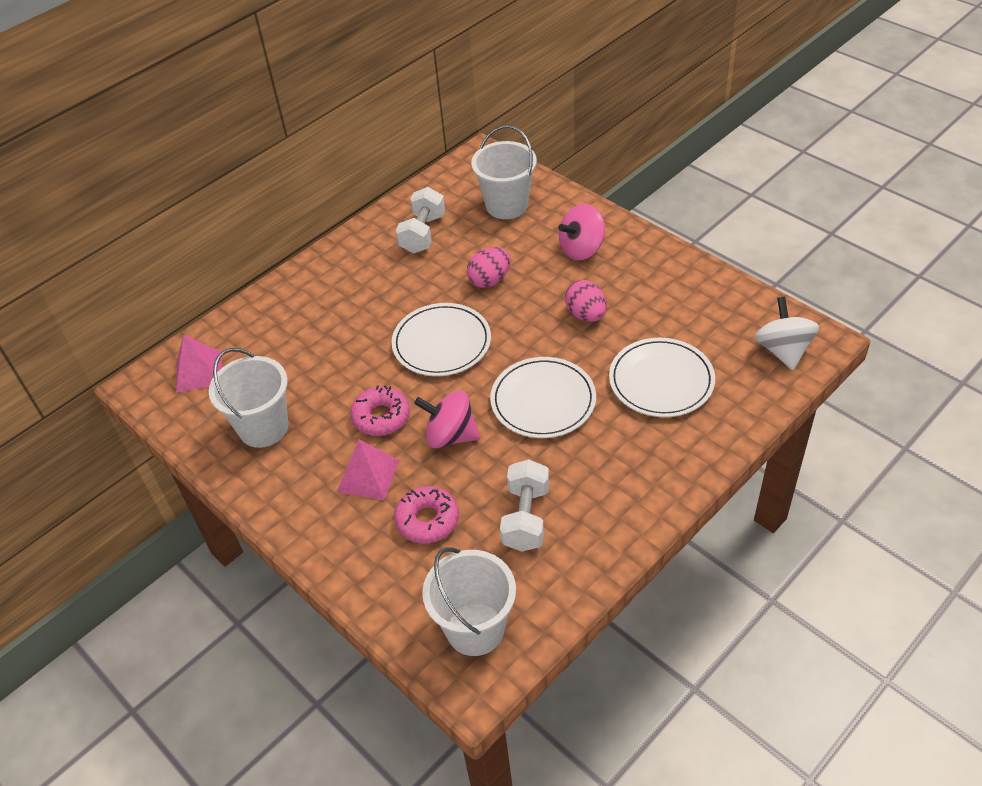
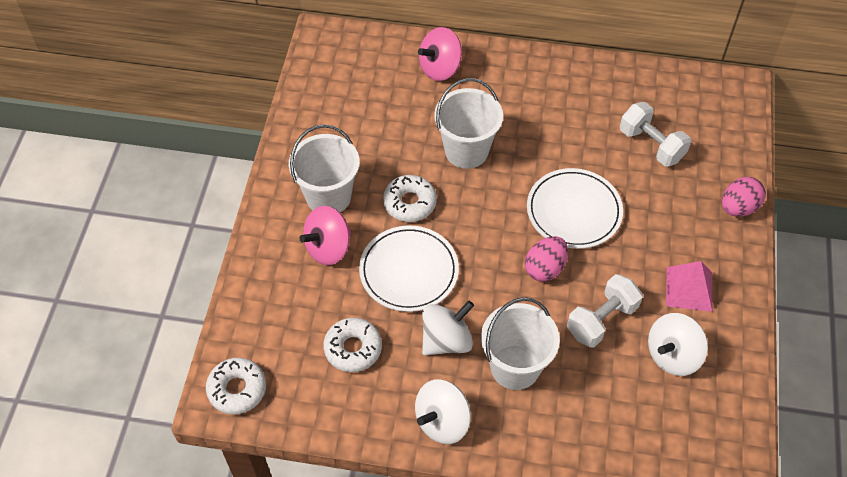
pink donut: [350,385,410,436] [394,486,459,543] = 2 -> none = 0
pink pyramid: [176,335,222,393] [337,440,400,500] = 2 -> [666,261,712,312] = 1
white donut: none = 0 -> [206,358,266,414] [323,318,382,372] [383,175,437,222] = 3
white plate: [392,303,491,376] [490,357,596,438] [609,338,715,417] = 3 -> [359,225,459,312] [527,168,623,249] = 2
white spinning top: [755,297,819,370] = 1 -> [415,379,471,444] [422,300,474,355] [648,313,708,376] = 3

